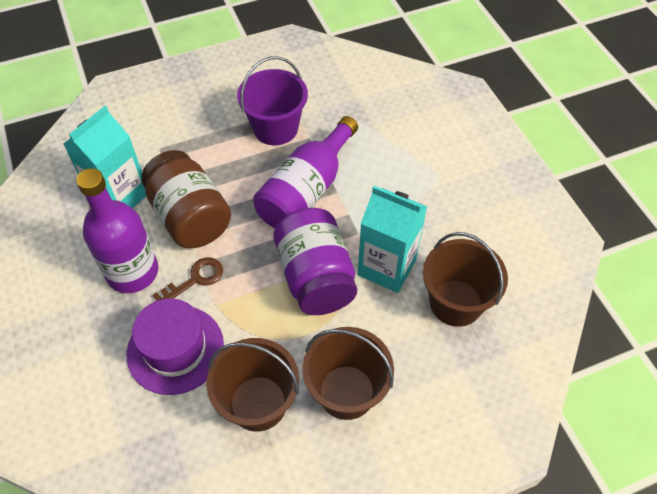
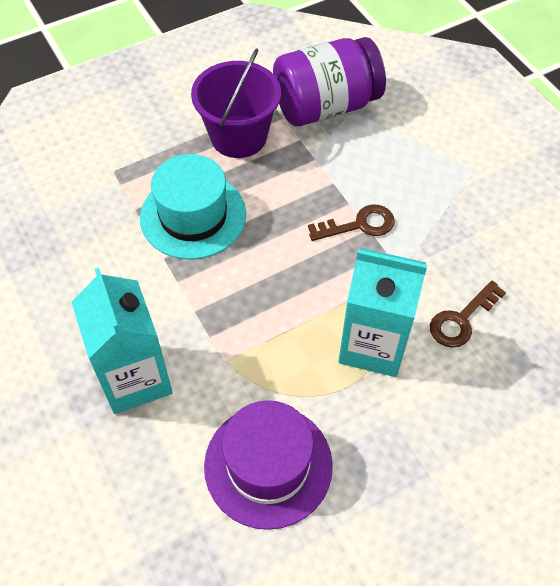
brown bucket: [206,338,299,432] [302,327,394,420] [423,232,508,327] = 3 -> none = 0
brown jar: [141,150,231,248] = 1 -> none = 0
brown key: [152,257,223,301] = 1 -> [308,205,395,241] [430,281,506,348] = 2
purple bottle: [76,168,158,293] [253,116,358,228] = 2 -> none = 0
turquoise hat: none = 0 -> [140,154,246,260] = 1

